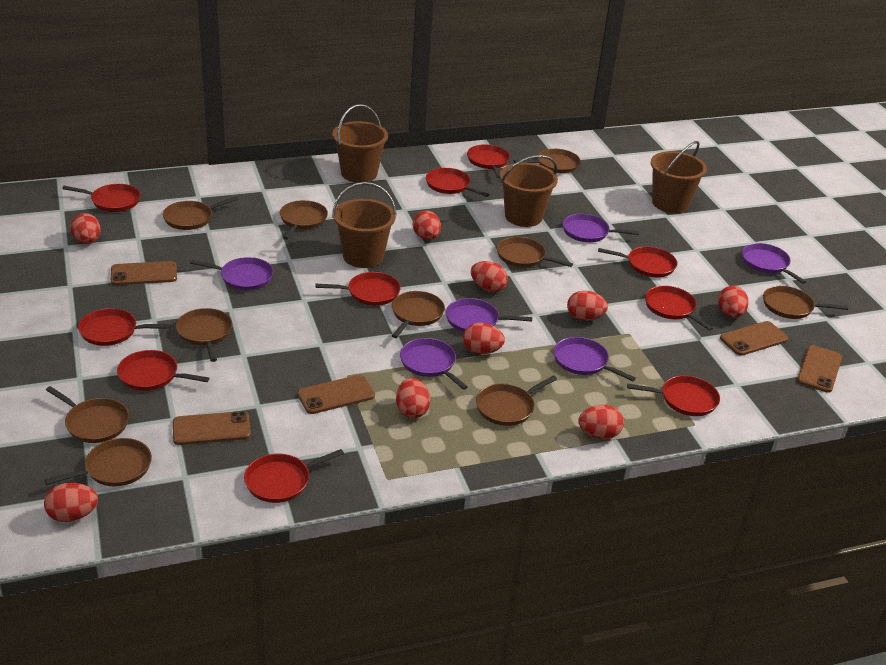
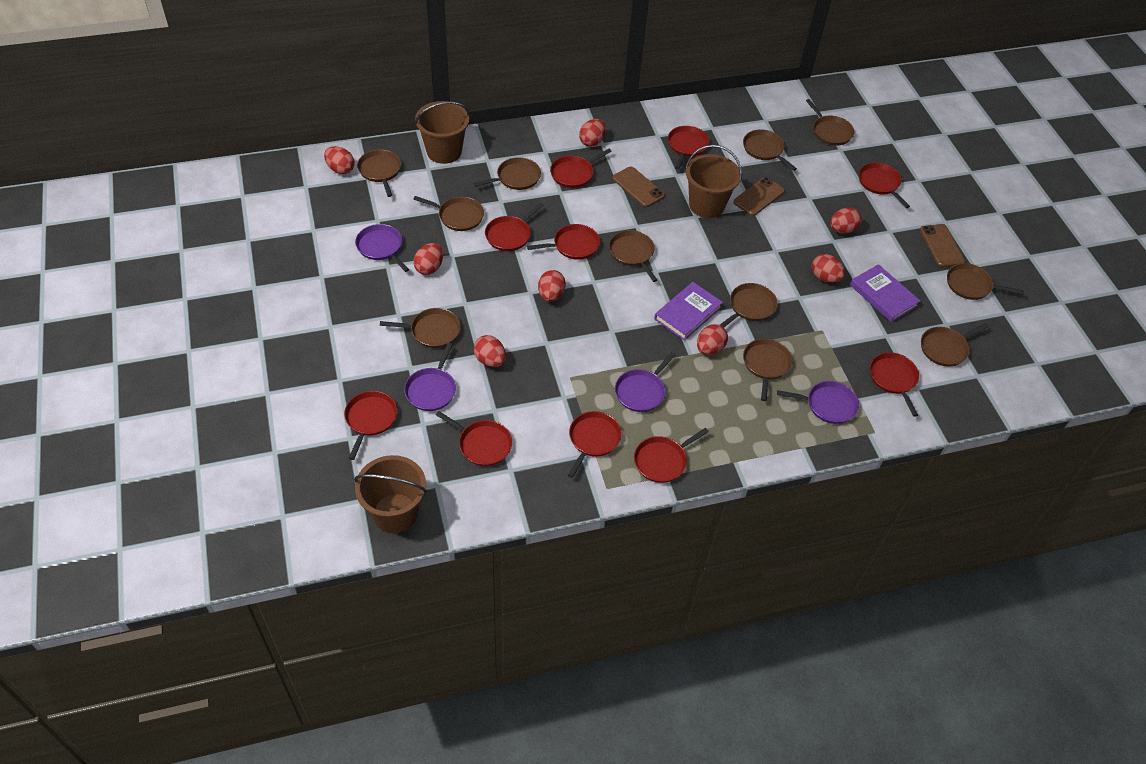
brown bucket: [332,104,388,183] [332,182,397,268] [500,155,558,227] [651,141,707,213] = 4 -> [354,455,427,533] [415,101,470,164] [686,145,742,218] = 3
brown pan: [44,438,152,486] [46,386,129,443] [163,197,238,230] [176,308,232,362] [280,200,328,240] [392,291,445,338] [476,375,557,426] [497,237,573,267] [514,149,581,173] [763,286,848,319] = 10 -> [357,150,401,197] [380,308,461,348] [414,196,484,231] [474,157,541,190] [609,230,657,282] [720,283,777,327] [743,129,797,171] [743,338,792,401] [806,99,854,146] [921,323,989,367] [947,263,1024,300] = 11
brown phone: [111,261,177,285] [173,411,251,445] [297,375,375,414] [720,321,788,356] [797,345,842,393] = 5 -> [612,166,665,207] [733,177,785,216] [920,224,965,267] = 3
purple book: none = 0 -> [654,282,723,341] [850,264,920,322] = 2
purple pan: [190,257,273,290] [400,338,468,390] [446,298,532,332] [554,337,636,381] [563,214,640,242] [742,243,806,284] = 6 -> [355,224,409,272] [404,343,456,411] [615,352,675,412] [777,381,859,424] = 4
red egg: [44,483,98,522] [70,213,101,244] [396,378,430,418] [413,210,441,240] [463,323,505,354] [471,261,508,292] [567,290,608,321] [578,405,624,439] [718,286,749,318] = 9 -> [324,146,355,174] [413,243,443,275] [473,335,506,367] [538,270,566,302] [579,119,606,147] [697,324,728,355] [811,254,845,283] [830,207,862,233] = 8

